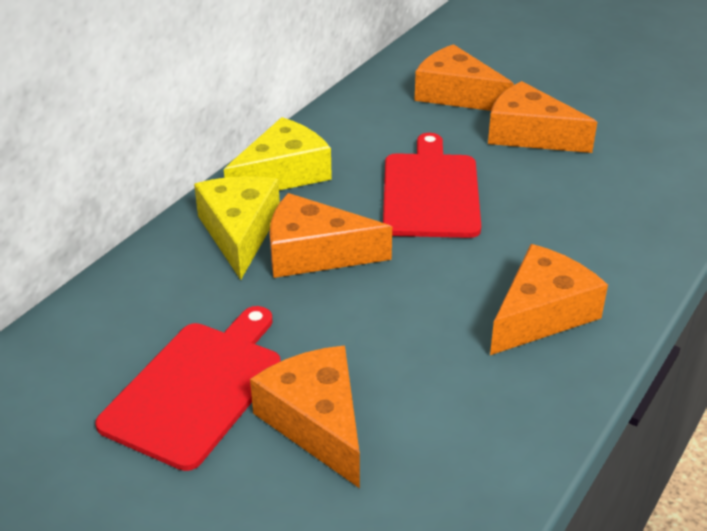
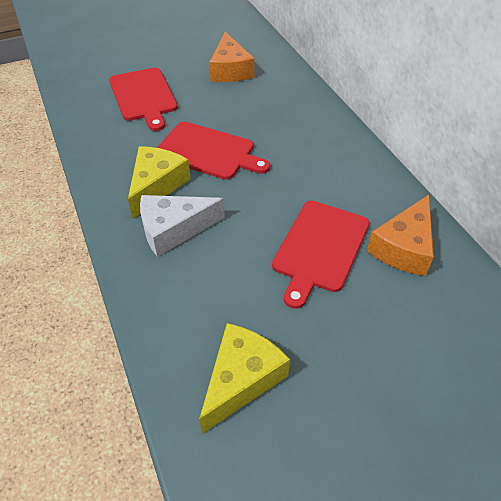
orange cheese: [250,346,360,488] [270,193,392,278] [414,44,514,111] [488,81,597,153] [490,244,608,355] = 5 -> [209,32,255,82] [367,195,434,276] = 2
red cutting board: [95,306,281,471] [383,133,481,238] = 2 -> [109,68,178,131] [157,122,270,180] [272,201,369,309] = 3
white cheese: none = 0 -> [140,195,225,257] = 1

